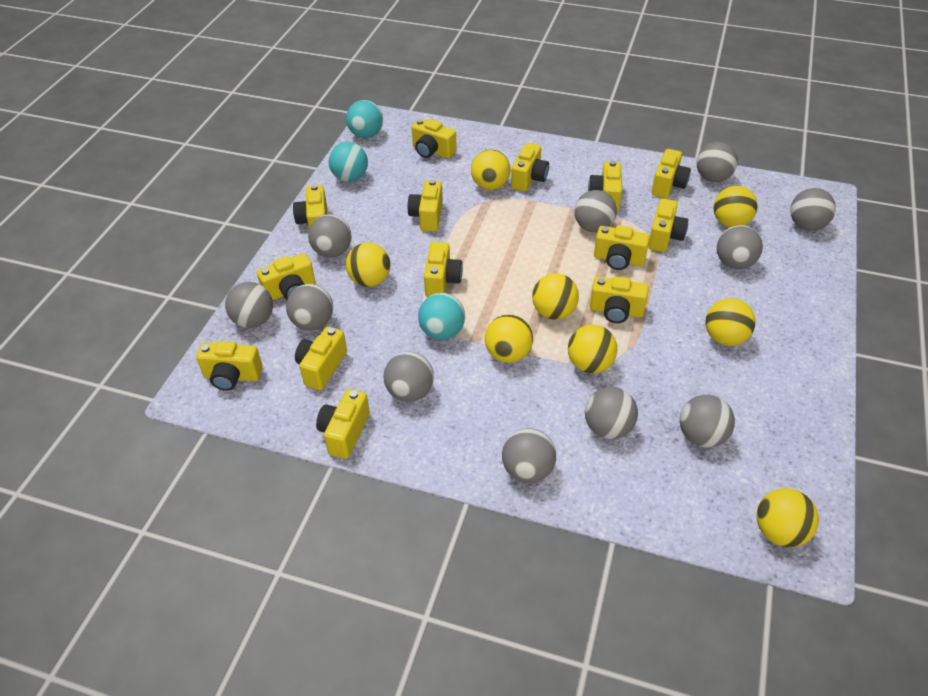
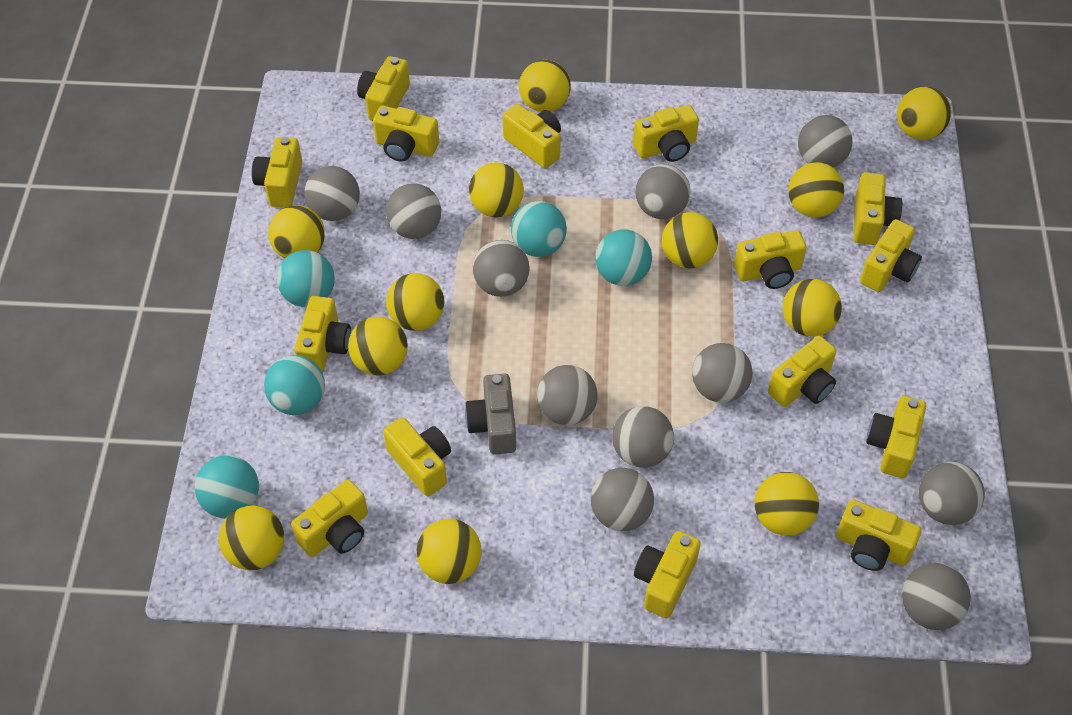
grey camera: none = 0 -> [465,374,516,455] = 1
turquoise ball: [329,142,368,182] [346,100,383,138] [418,293,465,340] = 3 -> [195,455,259,518] [264,355,325,415] [277,250,335,307] [511,201,567,257] [595,229,652,286] = 5
yellow ball: [346,242,391,287] [471,150,510,190] [485,314,533,363] [532,273,579,320] [568,324,617,373] [705,298,756,346] [714,186,758,227] [757,488,819,547] = 8 -> [219,505,284,570] [268,205,325,258] [348,317,408,375] [386,273,444,331] [417,519,481,584] [469,162,524,218] [519,60,571,112] [662,212,718,269] [755,472,819,536] [783,279,842,337] [788,162,844,217] [897,87,951,140] = 12
yellow camera: [196,341,263,391] [257,253,315,300] [293,184,327,228] [295,326,347,390] [316,389,370,459] [407,179,443,232] [411,119,457,159] [424,242,463,297] [511,143,549,192] [588,161,622,211] [590,276,649,323] [594,225,650,270] [648,198,688,252] [652,149,691,198] = 14 -> [252,137,303,207] [291,480,368,557] [294,296,351,373] [357,56,410,121] [373,106,439,162] [383,417,451,496] [503,104,561,168] [633,105,699,162] [634,531,701,619] [734,230,807,289] [768,336,836,407] [836,499,921,571] [854,172,902,245] [860,219,922,292] [866,396,926,478] = 15

